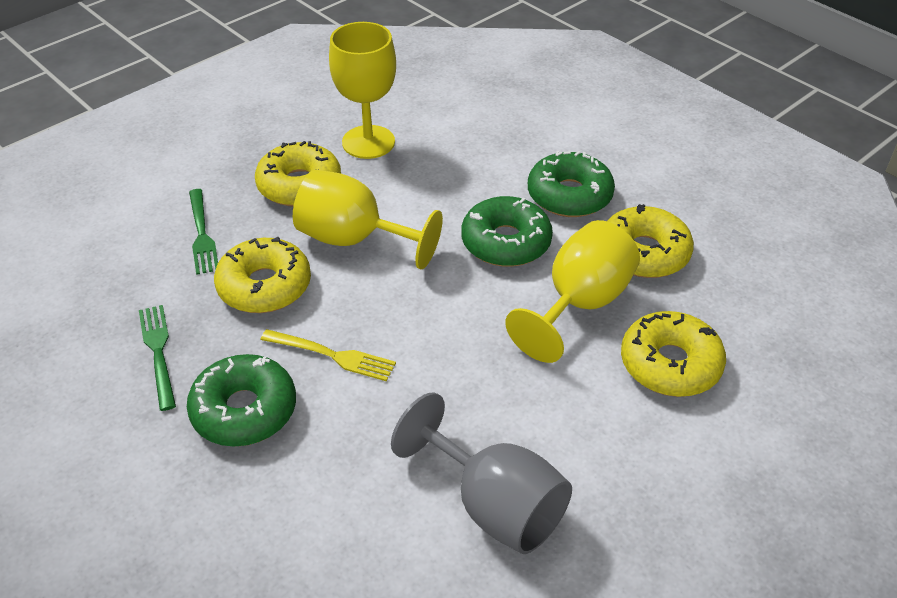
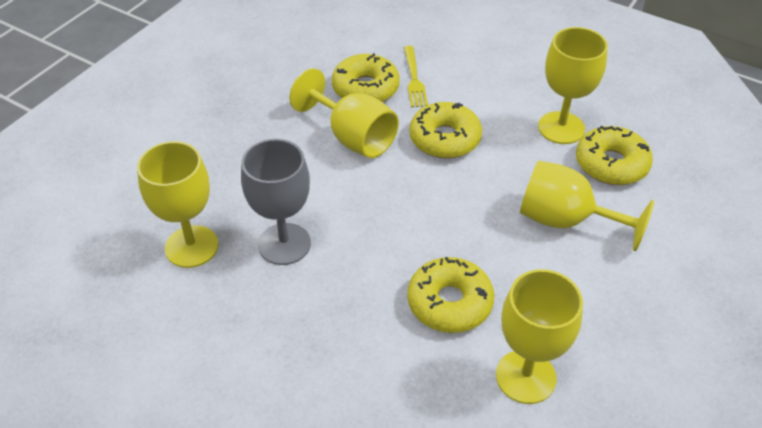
green donut: [187,354,296,446] [461,196,553,267] [528,151,615,217] = 3 -> none = 0
green fork: [139,305,176,411] [189,189,218,275] = 2 -> none = 0
yellow goblet: [293,170,443,269] [329,22,396,159] [505,220,640,363] = 3 -> [137,141,219,268] [289,68,399,158] [496,269,583,404] [520,161,654,251] [538,27,608,144] = 5

